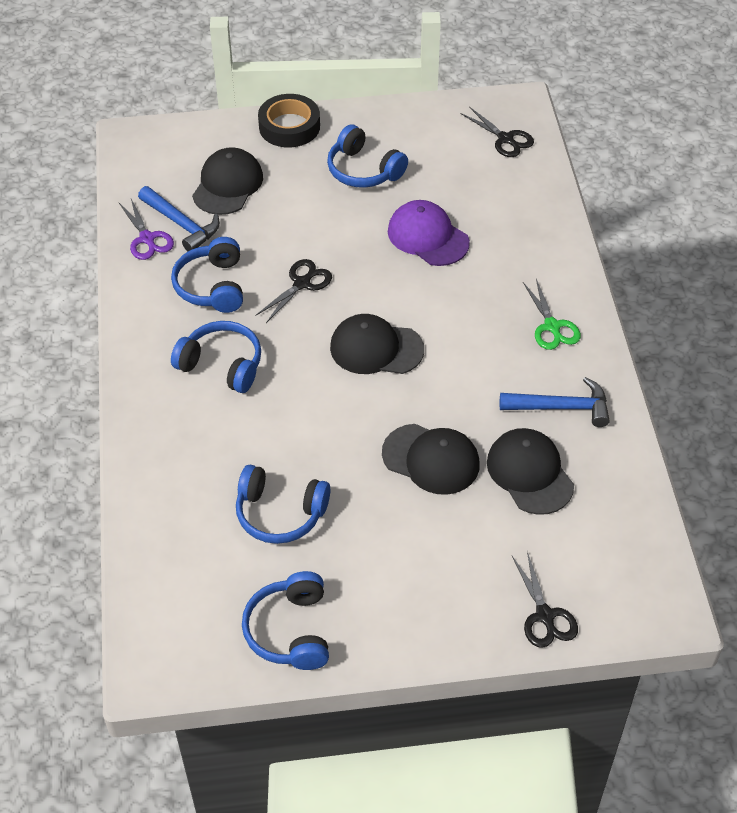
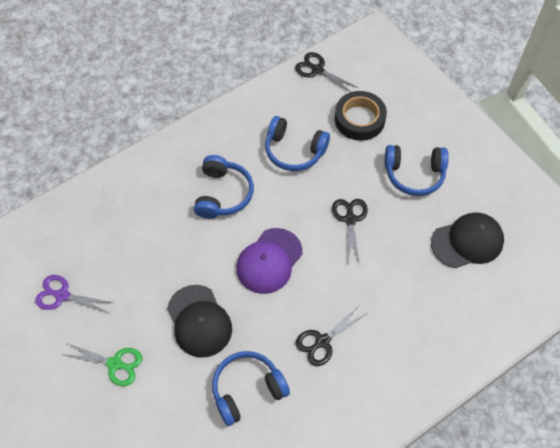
black cap: [192,147,263,215] [330,314,424,374] [382,424,480,495] [487,428,574,515] = 4 -> [167,285,232,358] [431,212,504,268] = 2
blue hammer: [138,186,220,251] [500,377,610,427] = 2 -> none = 0
blue headphones: [171,237,243,313] [171,321,261,393] [236,465,330,544] [242,571,329,670] [327,124,408,188] = 5 -> [194,155,254,219] [212,351,290,426] [265,116,330,171] [384,145,449,196] = 4

